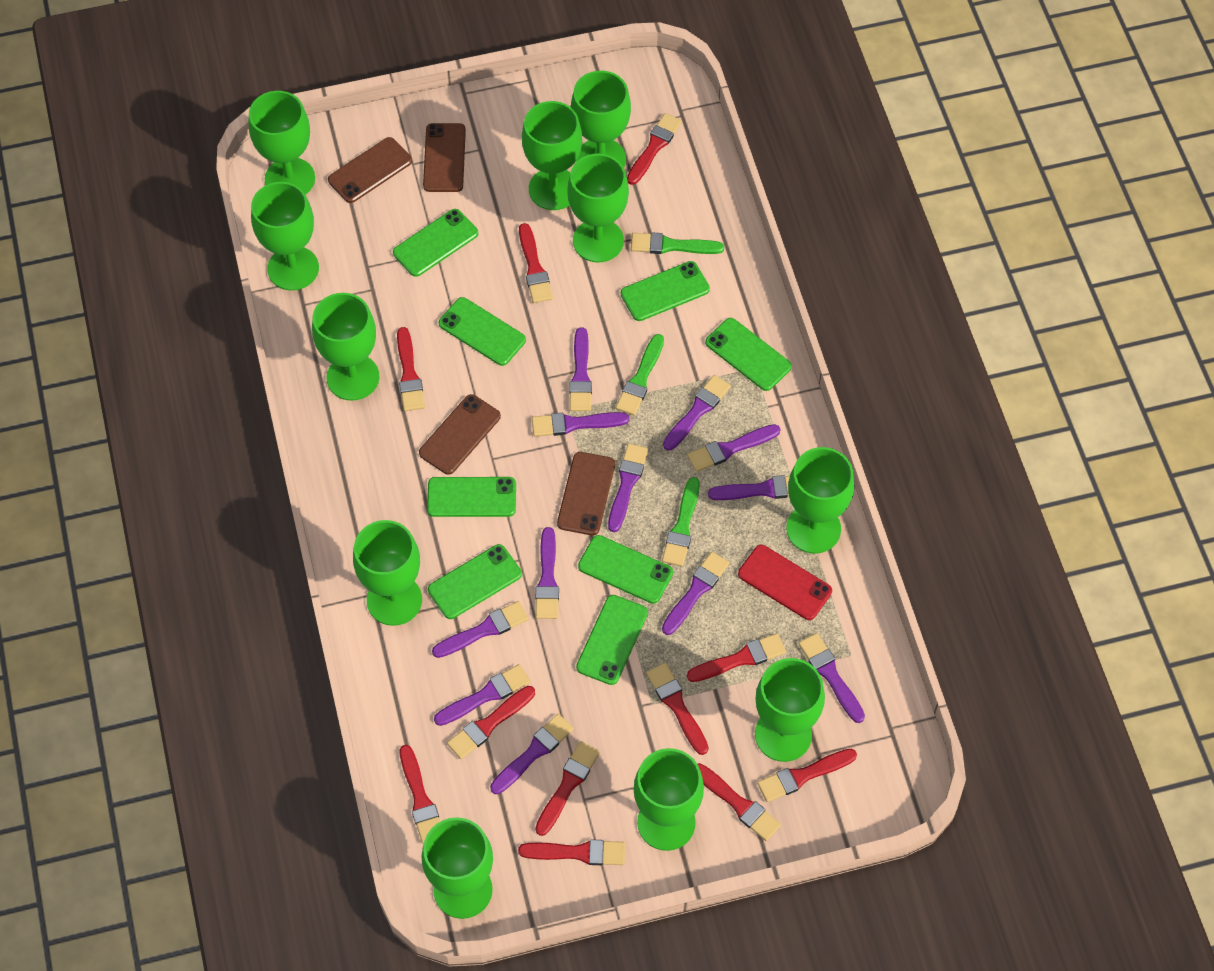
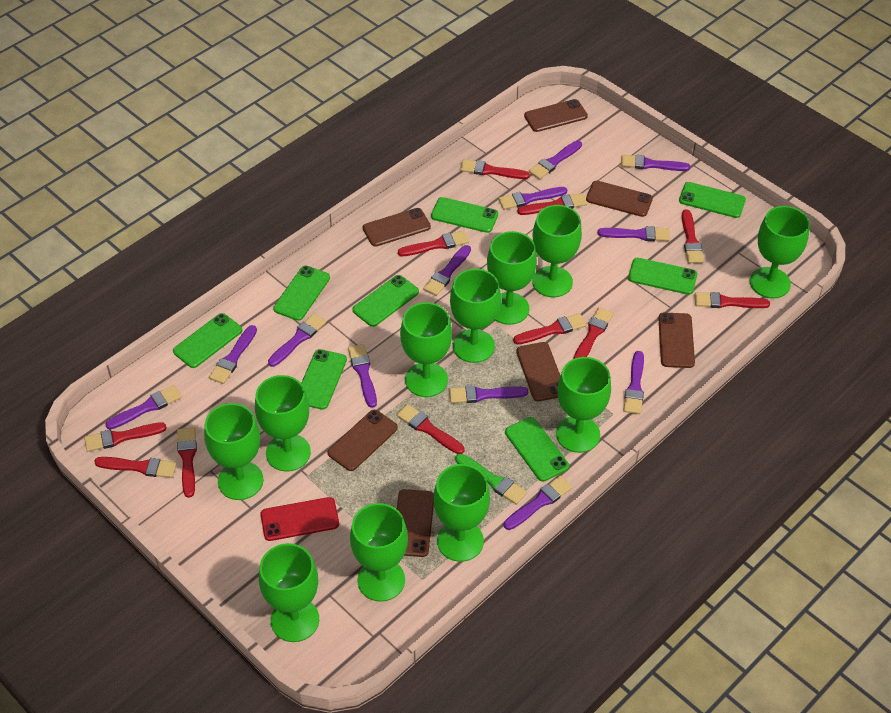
brown phone: [328,137,412,203] [419,394,501,475] [423,123,466,192] [557,452,615,536] = 4 -> [328,410,398,471] [363,208,431,247] [397,489,434,557] [516,342,560,401] [524,99,588,132] [586,181,653,217] [658,312,695,368] = 7
green brush: [616,334,664,415] [631,233,724,254] [662,477,700,566] = 3 -> [455,454,527,505] = 1

